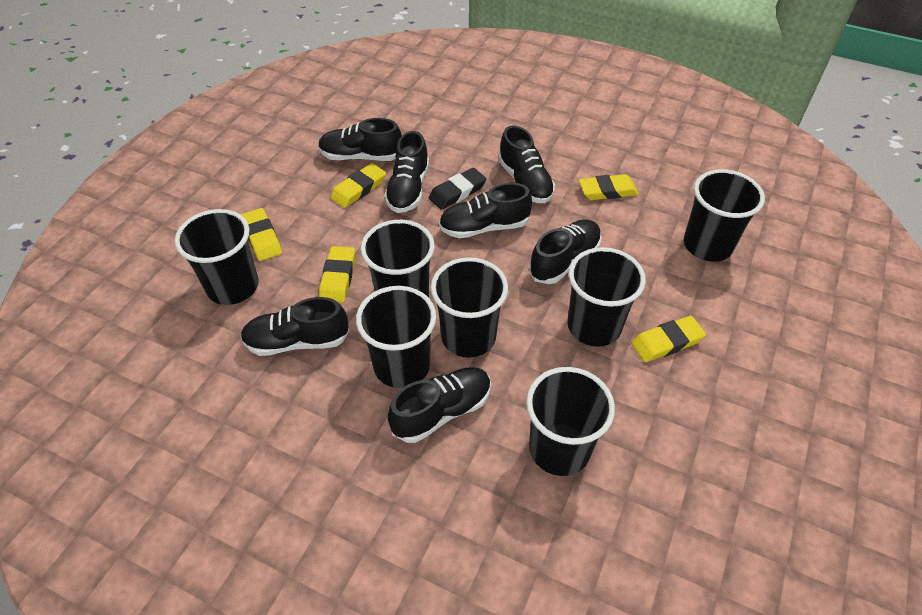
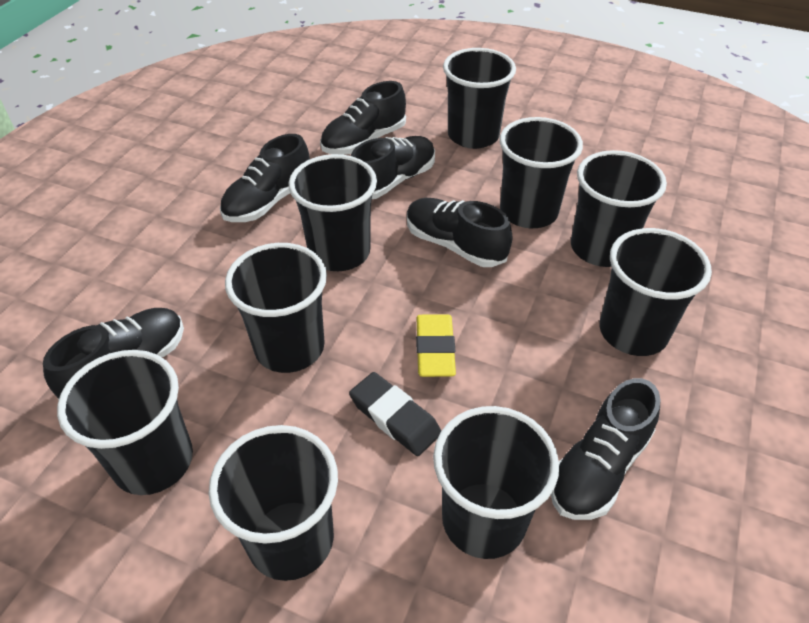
black cup: [175,209,259,305] [356,286,436,388] [361,220,435,297] [431,257,508,358] [526,367,615,476] [567,247,646,347] [684,169,765,262] = 7 -> [57,350,193,495] [209,425,338,581] [225,243,327,373] [289,154,377,271] [433,406,559,559] [443,48,516,149] [499,117,583,228] [571,150,667,267] [599,228,712,356] = 9
black shoe: [241,297,349,356] [318,118,402,161] [384,131,429,213] [388,367,491,443] [439,183,532,238] [498,125,555,203] [529,219,601,284] = 7 -> [43,308,184,400] [220,134,310,222] [320,81,406,155] [351,136,435,199] [407,198,512,267] [551,378,661,520] = 6
yellow eraser: [241,208,282,261] [319,246,355,303] [330,163,386,208] [579,174,638,200] [631,316,706,362] = 5 -> [416,314,456,377] = 1

